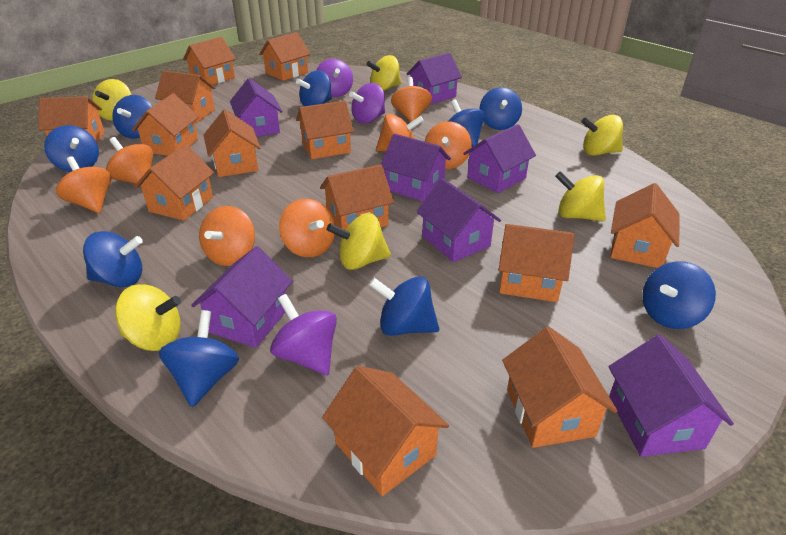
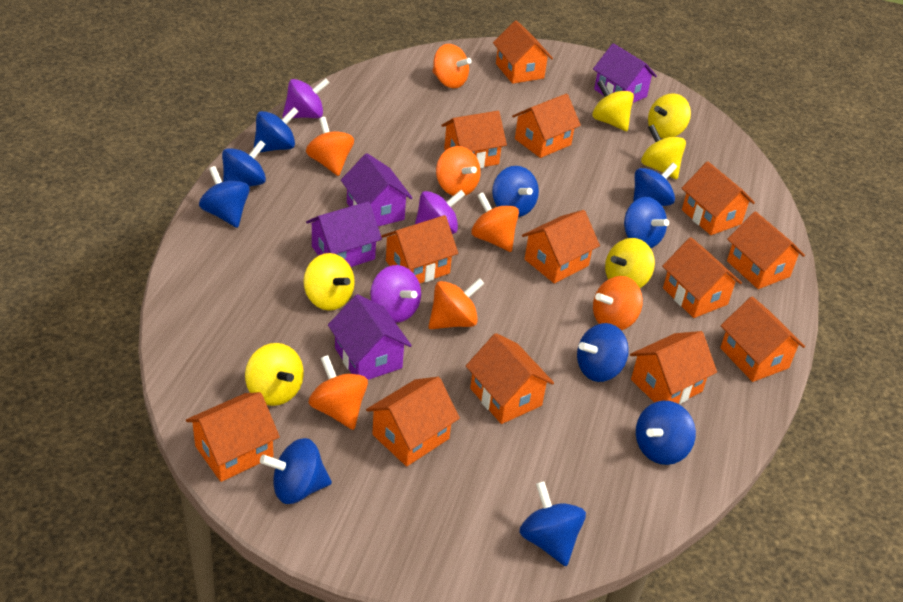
blue spinning top: [44,125,99,172] [83,231,143,287] [112,95,152,139] [159,310,239,407] [296,70,332,106] [369,276,439,336] [448,99,485,147] [480,87,522,130] [642,261,716,329] = 9 -> [199,166,250,228] [222,140,266,187] [253,107,299,153] [260,438,332,504] [492,166,539,217] [519,481,586,566] [577,323,629,382] [624,197,669,248] [633,163,678,206] [636,401,696,465] = 10
purple house: [191,246,293,348] [230,78,282,137] [381,134,451,202] [406,53,462,105] [416,178,501,262] [463,124,536,193] [608,335,734,457] = 7 -> [306,201,382,267] [328,294,412,380] [341,153,412,226] [593,43,657,103] = 4

